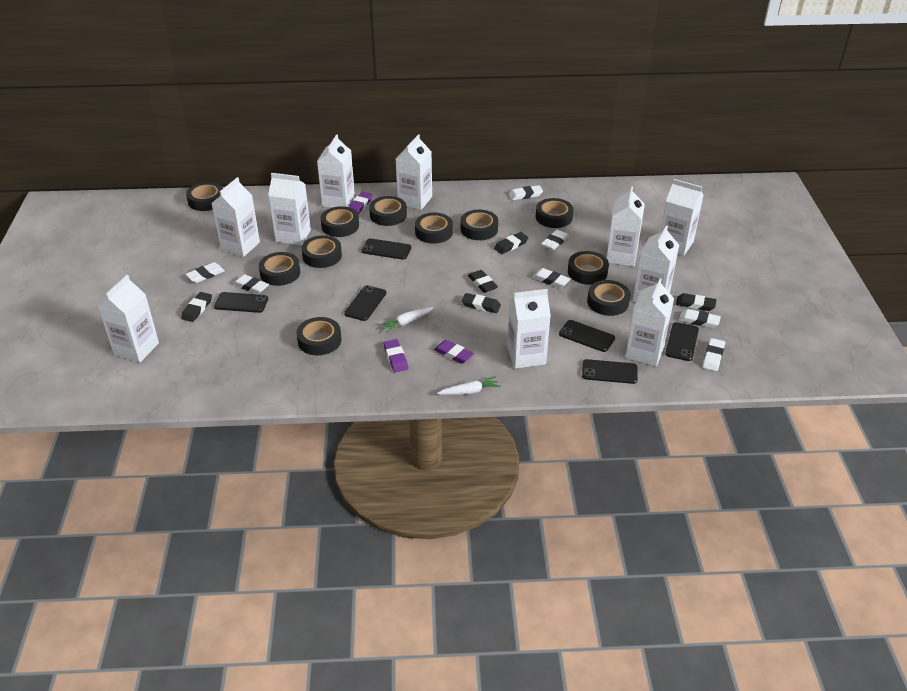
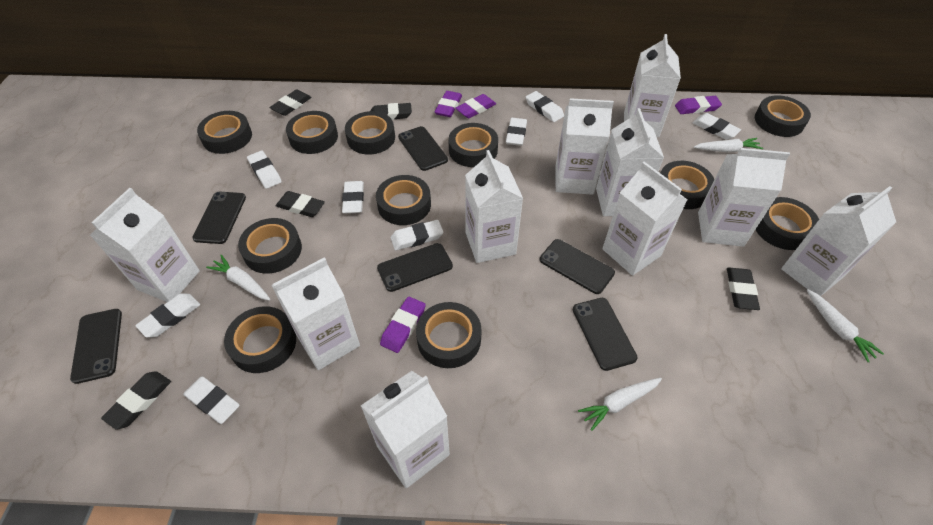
purple eraser: [348,192,372,214] [384,339,408,373] [434,340,474,364] = 3 -> [380,297,426,353] [434,91,462,117] [456,94,496,118] [675,96,722,114] = 4
white carrot: [380,307,433,332] [437,376,500,395] = 2 -> [206,255,270,301] [578,378,662,431] [694,138,763,152] [806,289,884,362] = 4
white eraser: [186,262,225,283] [233,274,269,294] [509,185,543,200] [532,268,570,288] [541,230,569,250] [679,309,721,328] [702,338,725,371] = 7 -> [135,293,200,338] [183,376,239,424] [247,151,282,189] [342,181,364,214] [391,220,443,251] [506,118,527,146] [526,91,564,122] [693,113,741,140] = 8

